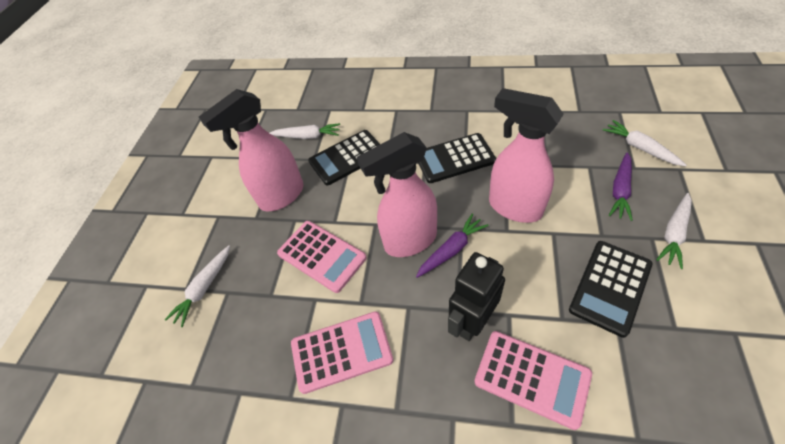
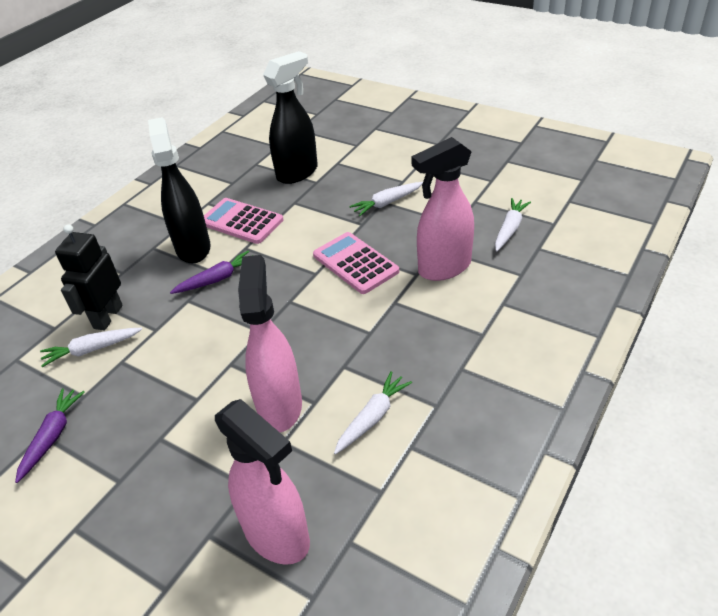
black calculator: [308,130,380,185] [418,133,496,183] [569,241,653,338] = 3 -> none = 0
black spray bottle: none = 0 -> [148,117,211,263] [263,51,318,184] = 2
pink calculator: [277,221,367,293] [291,311,393,394] [474,331,592,430] = 3 -> [204,198,283,244] [313,232,399,294] = 2

